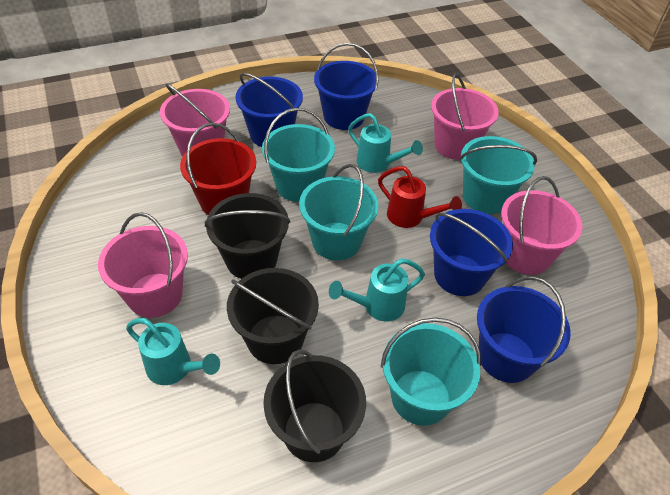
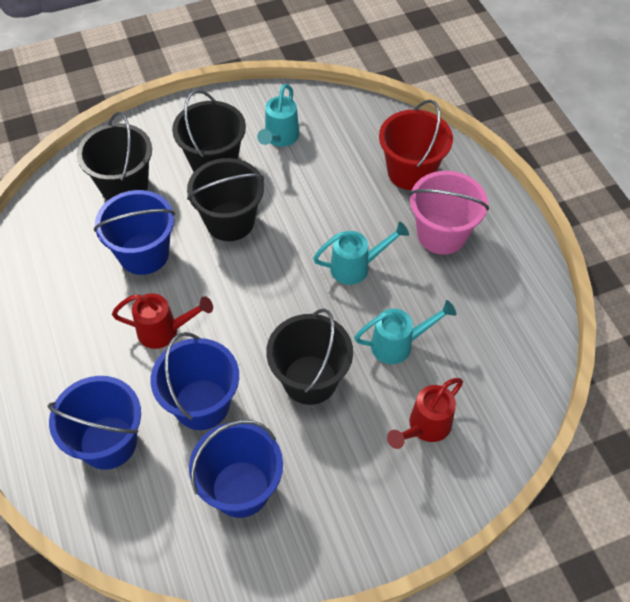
black bucket: [205,193,290,279] [227,268,319,364] [263,349,366,462] = 3 -> [77,112,152,201] [172,89,246,172] [187,158,264,241] [266,308,353,405] = 4
pink bucket: [98,212,188,318] [160,84,230,157] [431,73,499,160] [501,176,583,275] = 4 -> [409,171,489,255] = 1
red watering can: [378,166,462,228] = 1 -> [112,293,213,349] [387,378,463,449] = 2
turquoise bucket: [262,108,335,202] [299,164,378,260] [381,317,481,426] [459,136,537,214] = 4 -> none = 0

